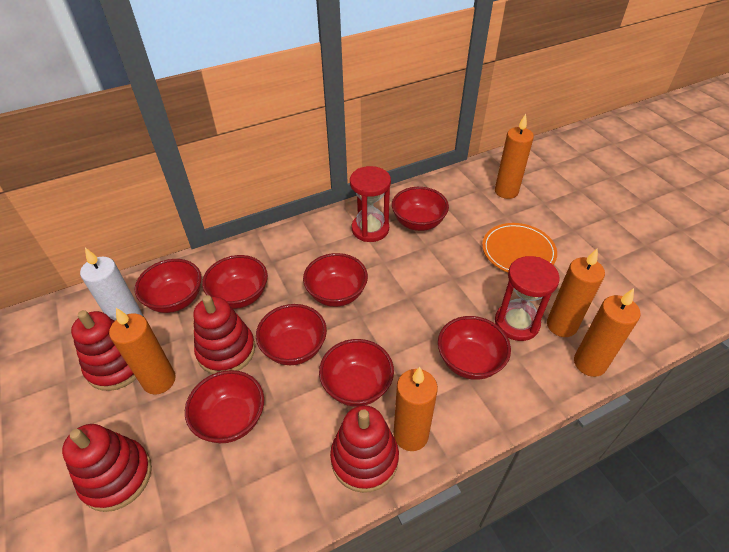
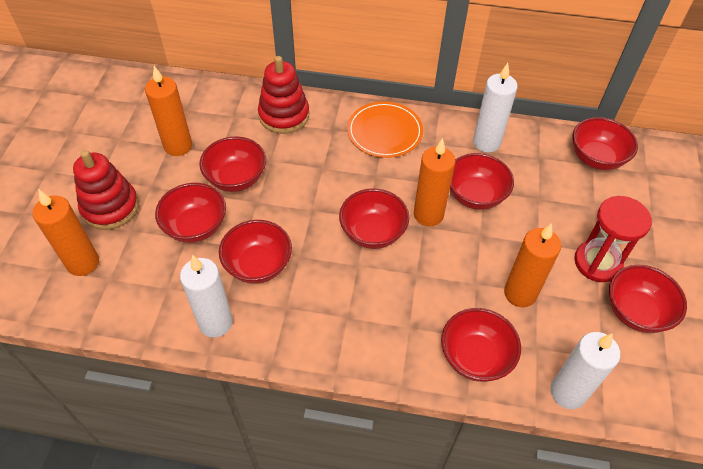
orange candle: [109,308,176,395] [393,367,438,451] [495,114,534,199] [547,248,605,337] [574,288,641,377] = 5 -> [32,190,99,276] [145,66,192,156] [414,138,456,226] [504,223,561,307] = 4
red hourglass: [350,166,391,242] [495,256,560,341] = 2 -> [574,196,652,282] = 1
red stacking toy: [62,424,152,512] [71,310,137,391] [193,295,255,374] [330,405,399,493] = 4 -> [73,150,139,230] [258,56,309,134] = 2
white candle: [80,248,144,321] = 1 -> [180,255,233,337] [473,63,518,153] [550,332,620,409] = 3

